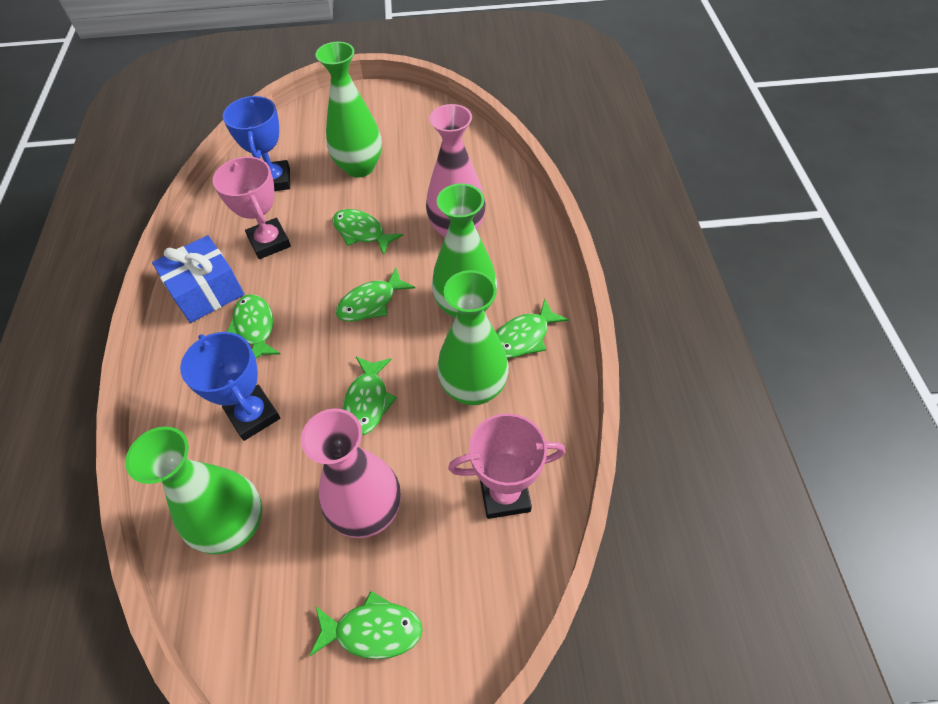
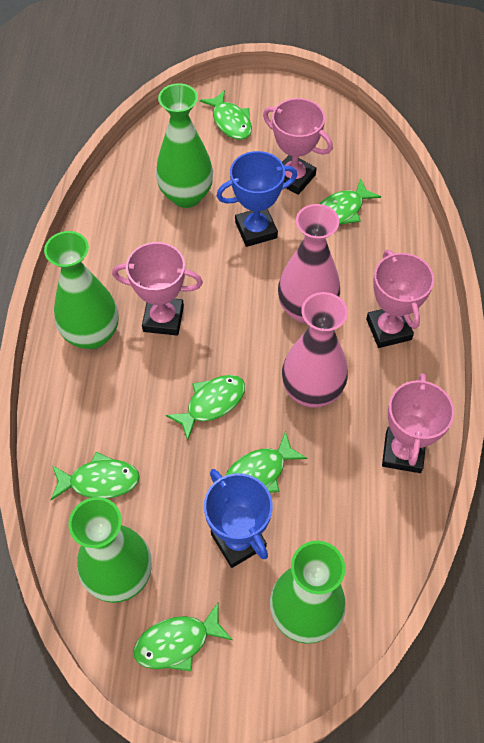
blue gift: [152,235,244,323] = 1 -> none = 0
pink trophy: [213,157,291,259] [448,413,566,519] = 2 -> [112,242,203,336] [263,98,333,195] [366,250,434,348] [382,373,454,473] = 4

